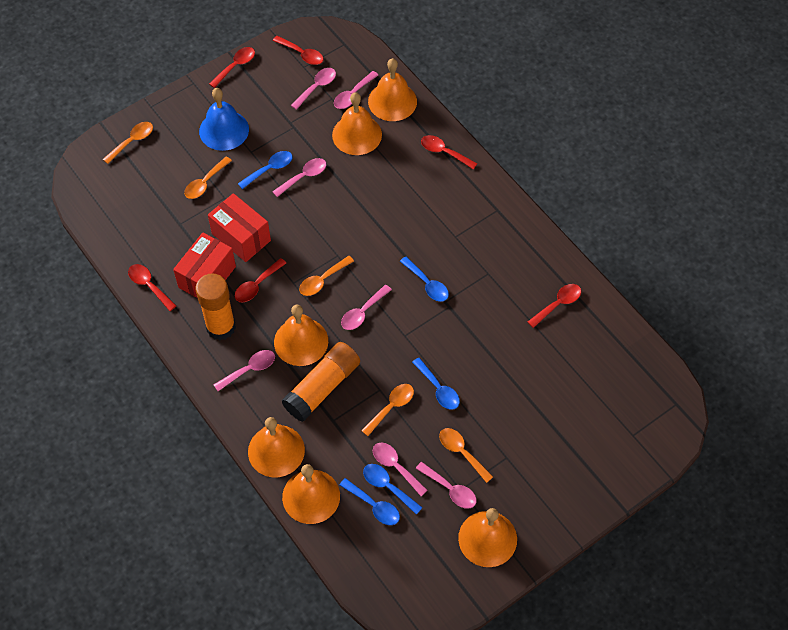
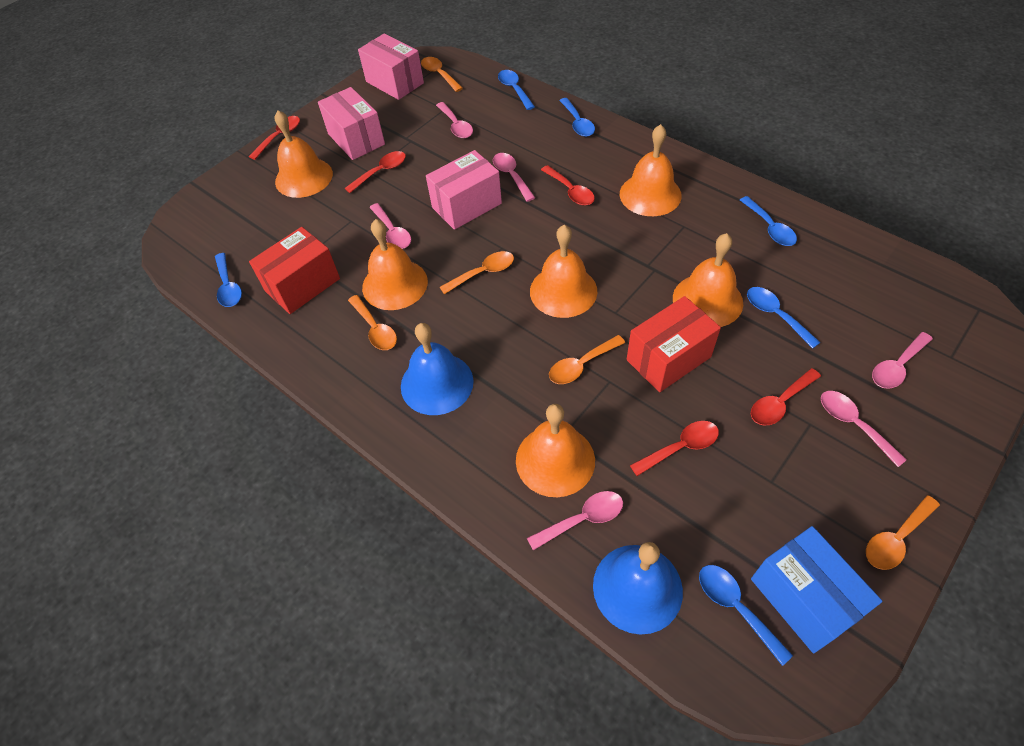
blue bell: [199,88,249,151] = 1 -> [401,323,474,415] [593,542,683,635] = 2
blue box: none = 0 -> [751,526,882,653] = 1
blue spoon: [238,151,292,189] [340,478,400,525] [363,464,423,515] [400,256,449,302] [412,357,460,410] = 5 -> [215,253,242,307] [498,70,535,110] [559,98,595,137] [699,565,793,666] [740,196,797,246] [747,287,821,349] = 6
orange glue stick: [195,273,236,340] [281,342,360,422] = 2 -> none = 0
pink box: none = 0 -> [318,87,385,160] [358,33,424,100] [426,150,502,230] = 3
pink spoon: [214,350,275,391] [272,158,326,197] [291,68,336,110] [334,71,378,109] [341,285,392,330] [373,442,428,496] [416,462,477,509] = 7 -> [369,203,411,249] [436,102,473,138] [493,153,535,202] [527,491,623,550] [821,391,907,467] [872,332,933,389] = 6
red spoon: [128,264,176,311] [209,47,255,88] [235,258,286,302] [273,36,323,65] [421,135,477,169] [528,284,581,328] = 6 -> [249,116,300,160] [345,151,406,193] [541,165,595,206] [630,421,719,476] [751,368,821,425] = 5

